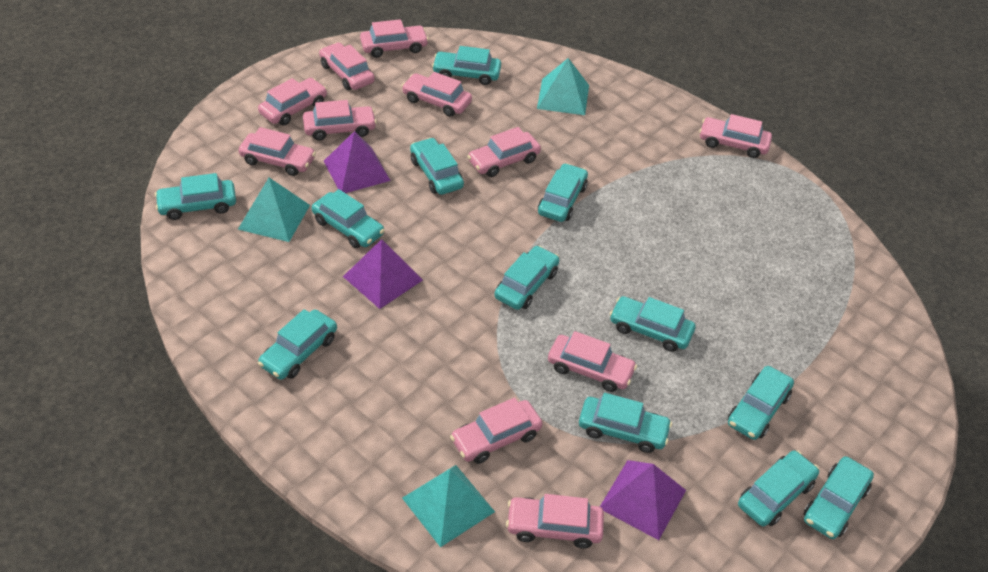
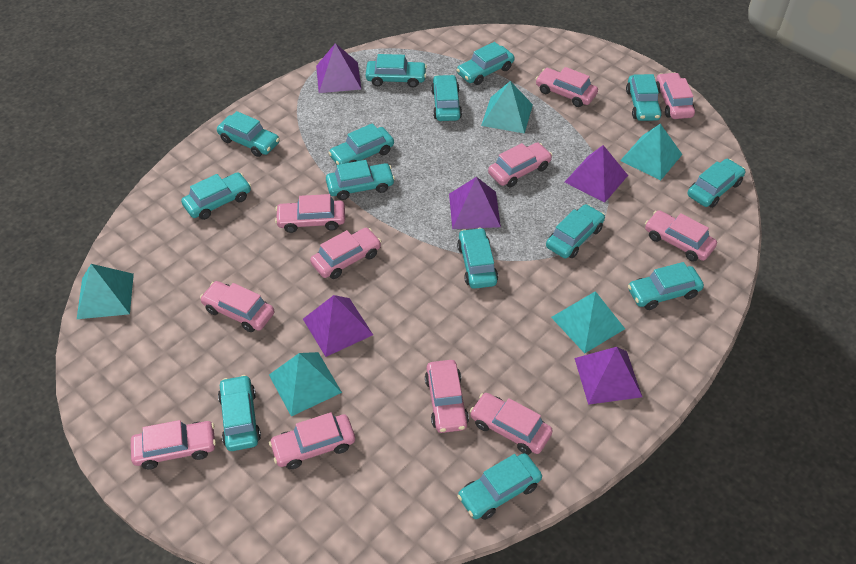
purple pyramid: [324,131,391,193] [343,239,423,309] [600,460,686,540] = 3 -> [303,295,373,357] [316,43,361,93] [449,177,501,229] [565,145,628,203] [574,347,642,405] = 5
turquoise car: [155,173,236,220] [258,309,337,380] [312,189,385,248] [410,138,464,195] [432,46,501,85] [494,246,559,310] [538,163,588,222] [579,393,672,453] [610,296,695,352] [728,366,794,440] [738,450,819,526] [804,456,874,539] = 12 -> [181,172,251,220] [217,111,280,157] [218,375,261,451] [326,160,395,200] [328,123,394,165] [366,54,427,87] [431,75,462,121] [456,42,515,85] [457,228,498,289] [457,453,542,520] [546,204,605,259] [626,74,662,121] [628,262,704,310] [688,159,746,208] = 14
turquoise pyramid: [238,178,310,242] [402,465,495,547] [537,58,589,115] = 3 -> [77,264,134,319] [269,352,342,416] [481,81,533,134] [551,291,625,353] [620,124,682,180] = 5

